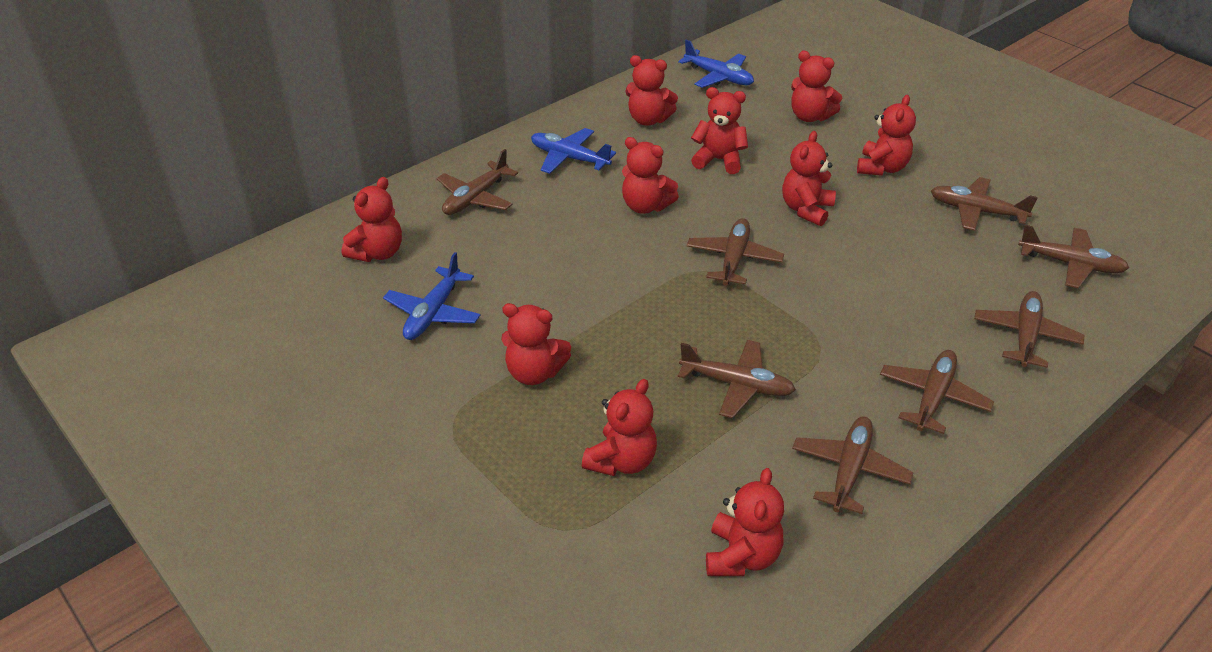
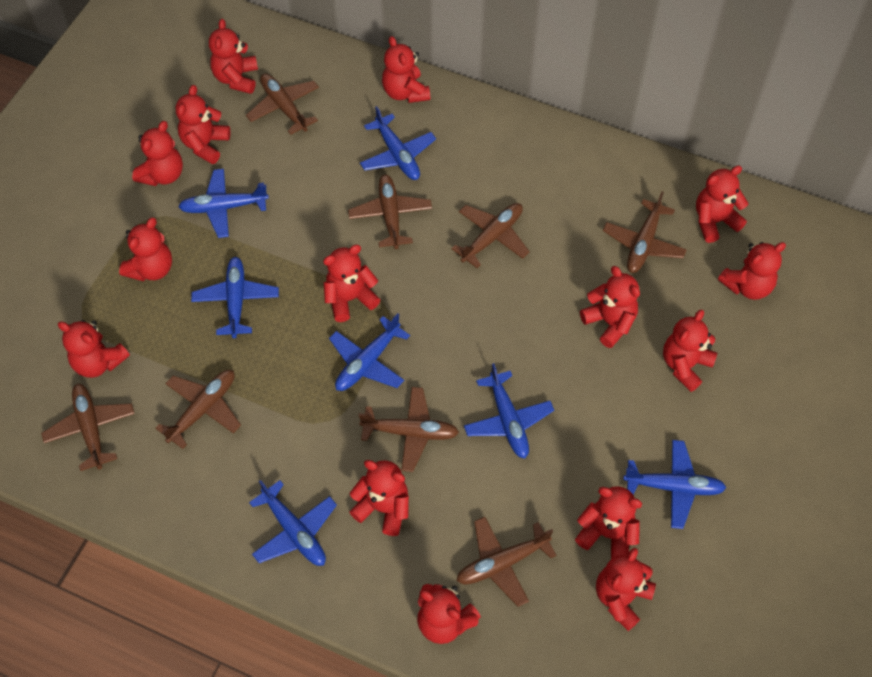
blue plane: [383,252,480,340] [531,128,616,174] [678,40,754,88] = 3 -> [178,169,269,238] [191,257,279,338] [249,480,337,566] [329,313,410,391] [360,106,436,180] [464,363,554,458] [623,440,726,529] = 7
red teddy bear: [342,177,402,262] [501,303,571,385] [582,379,657,476] [622,137,679,214] [625,55,678,126] [691,87,748,174] [706,468,784,576] [782,131,836,226] [791,51,842,122] [857,95,916,176] = 10 -> [58,320,130,378] [119,217,172,281] [132,121,183,186] [175,85,230,164] [209,19,258,94] [323,245,380,322] [349,460,409,536] [382,36,430,103] [417,584,481,644] [575,486,642,559] [580,266,640,348] [596,548,656,631] [663,310,717,392] [696,165,748,243] [718,242,786,300] = 15

